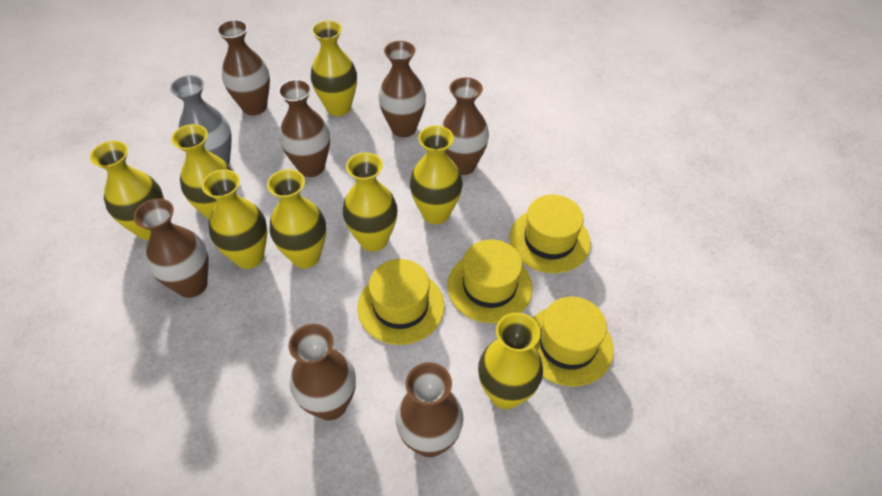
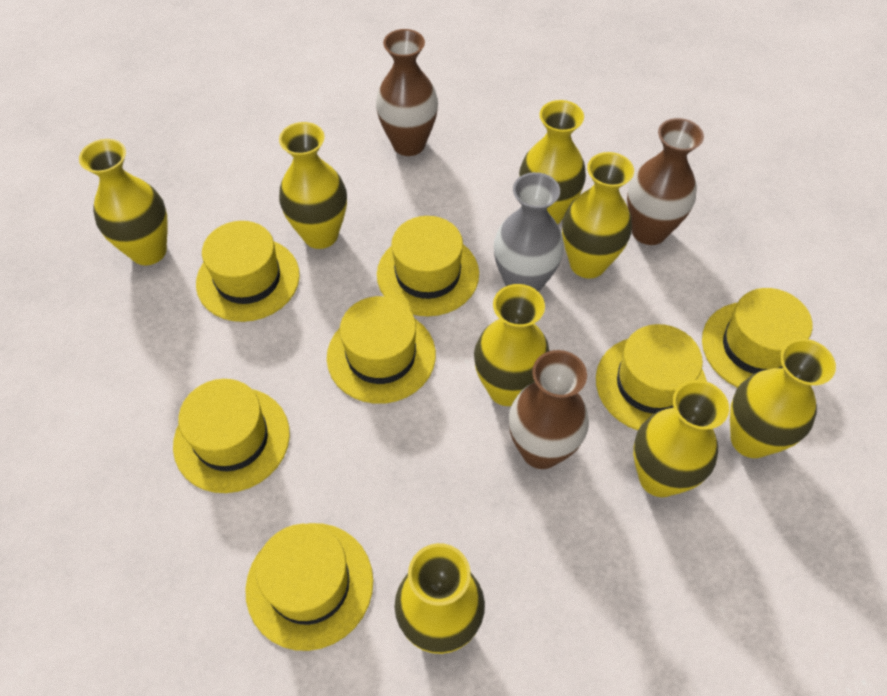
brown vase: [133,198,208,298] [217,20,270,115] [278,79,330,177] [289,324,356,420] [378,41,426,137] [396,362,464,457] [441,77,489,175] = 7 -> [376,29,438,156] [509,350,589,469] [627,118,704,245] = 3
yellow hat: [357,259,444,345] [447,239,533,323] [509,195,591,273] [533,297,614,386] = 4 -> [173,379,290,493] [196,221,300,322] [245,523,373,651] [327,296,436,404] [377,216,479,316] [596,324,707,431] [702,288,812,388] = 7

